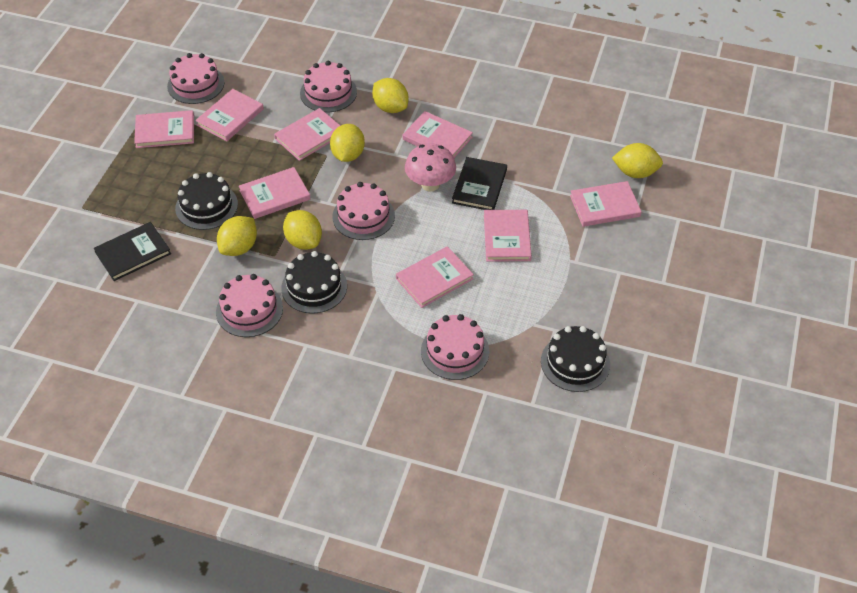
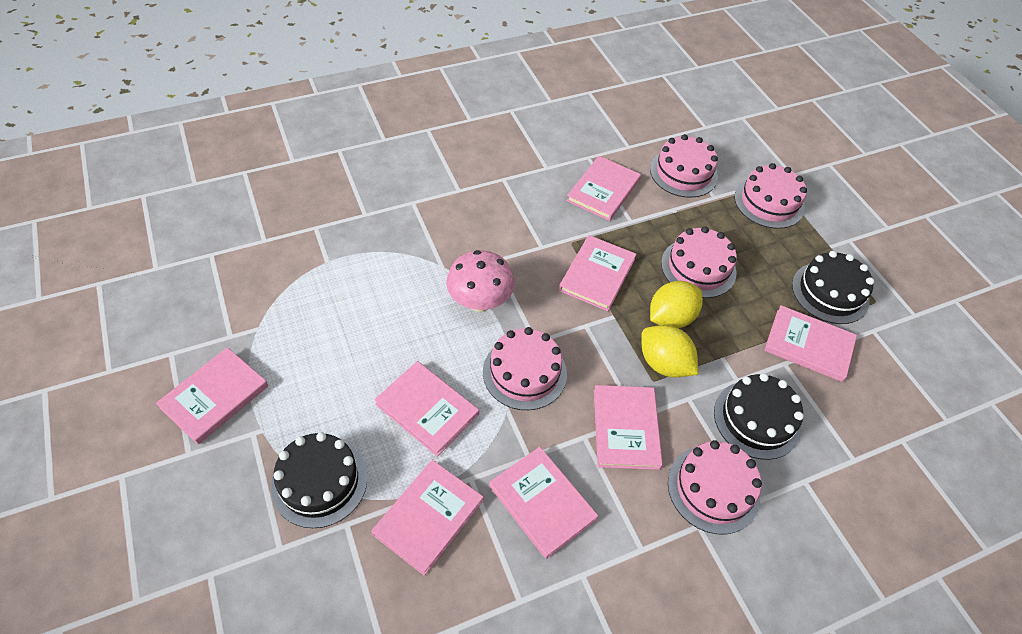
black book: [94,222,171,281] [452,157,507,210] = 2 -> none = 0
yellow lemon: [217,216,257,256] [283,210,322,250] [330,124,365,162] [372,78,408,113] [612,143,663,178] = 5 -> [641,325,698,377] [650,281,703,328] = 2

